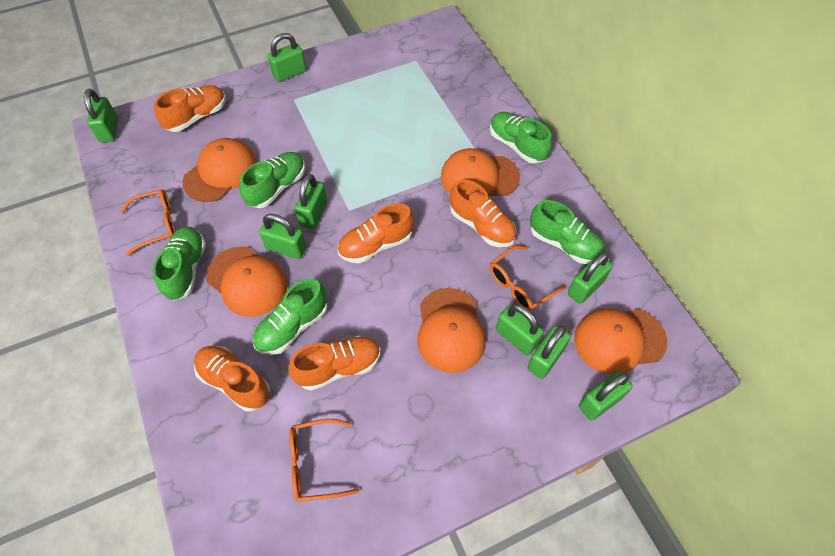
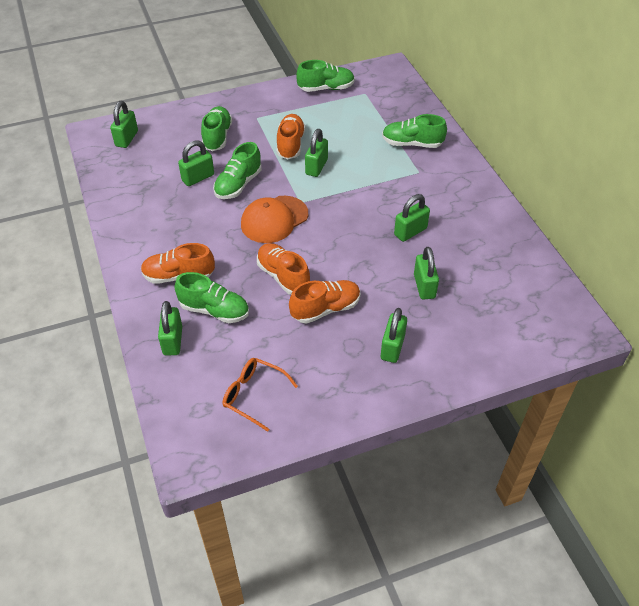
green padlock: [84,89,118,143] [259,214,307,259] [267,33,306,82] [295,174,327,229] [496,304,544,355] [527,325,571,379] [568,252,613,304] [579,371,633,421] = 8 -> [110,101,138,148] [158,301,182,356] [178,140,214,186] [305,129,328,177] [381,308,407,363] [394,194,430,242] [414,247,439,300] = 7
orange cap: [183,138,257,202] [207,246,288,317] [417,288,486,373] [441,148,520,196] [574,308,667,375] = 5 -> [241,196,308,243] = 1
orange glasses: [120,189,176,256] [289,419,360,502] [490,245,566,311] = 3 -> [223,358,298,432] = 1
orange shoe: [154,85,226,132] [194,346,270,412] [288,335,381,391] [338,203,414,264] [450,179,516,247] = 5 -> [141,243,215,283] [257,243,310,295] [277,114,306,159] [289,280,360,324] = 4

